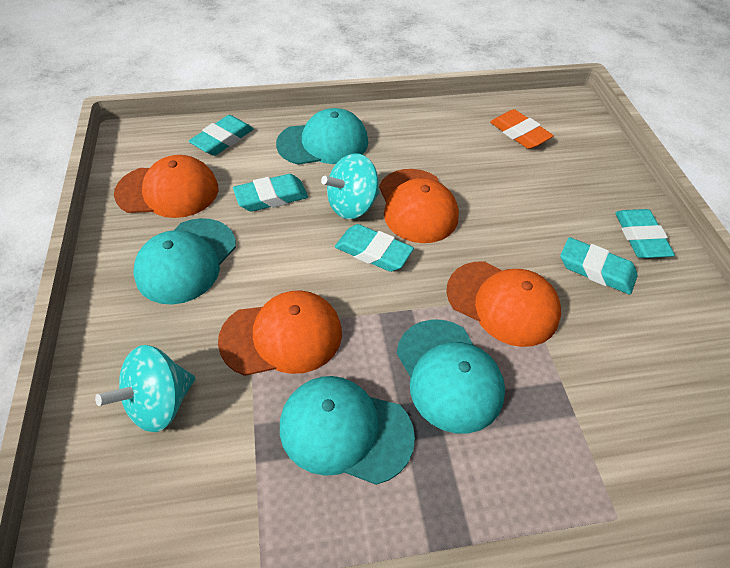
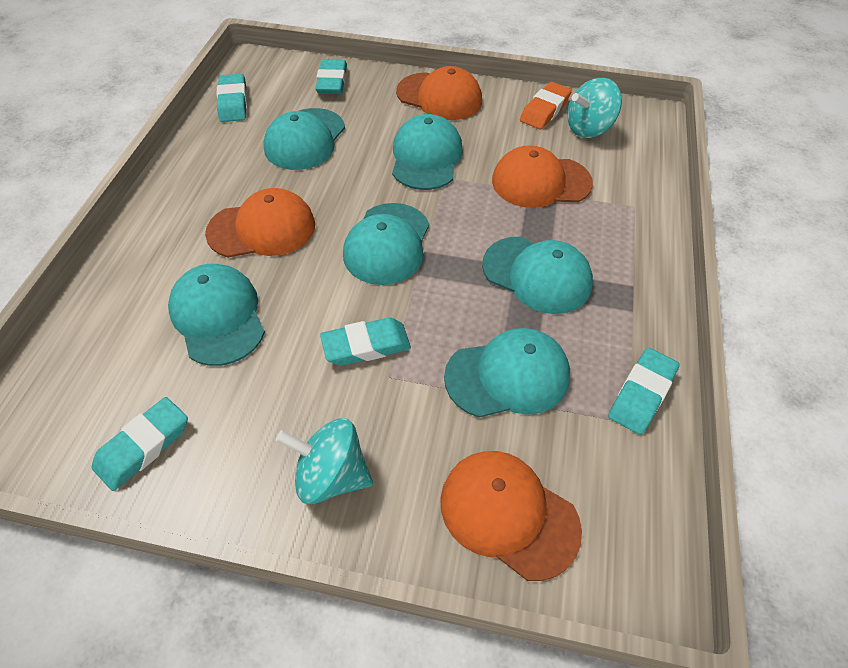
turquoise cap: [133,218,236,305] [276,108,368,165] [280,376,415,485] [396,320,505,434] = 4 -> [168,264,265,366] [263,108,345,170] [343,203,429,285] [392,114,463,190] [444,328,570,418] [482,237,593,314] = 6

